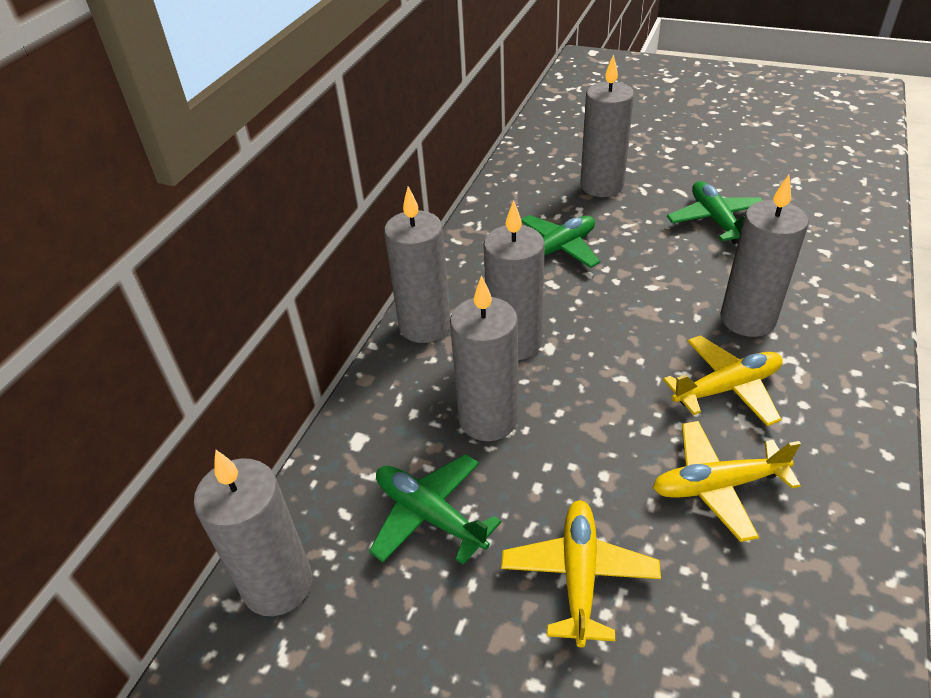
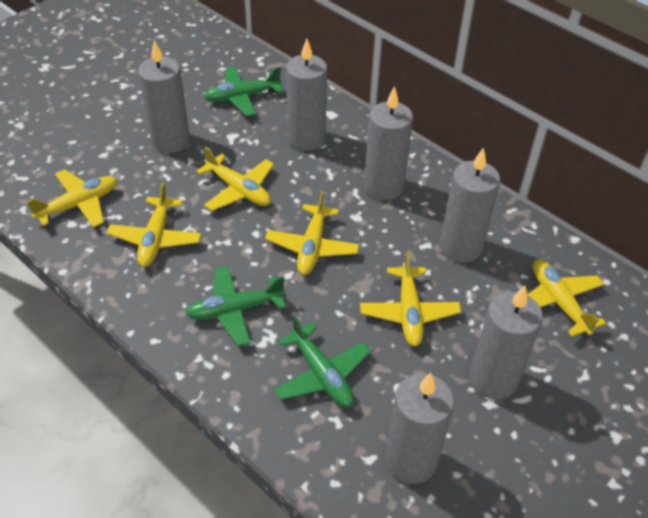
yellow plane: [501,500,661,647] [653,421,801,542] [663,335,783,426] = 3 -> [26,169,117,228] [107,182,201,267] [196,146,274,211] [265,191,359,275] [360,251,461,346] [527,259,606,337] = 6

